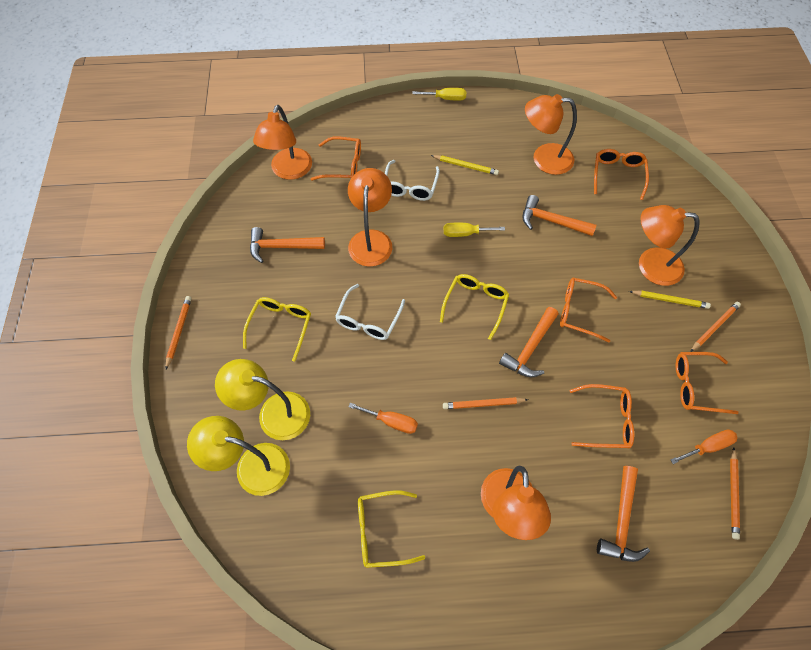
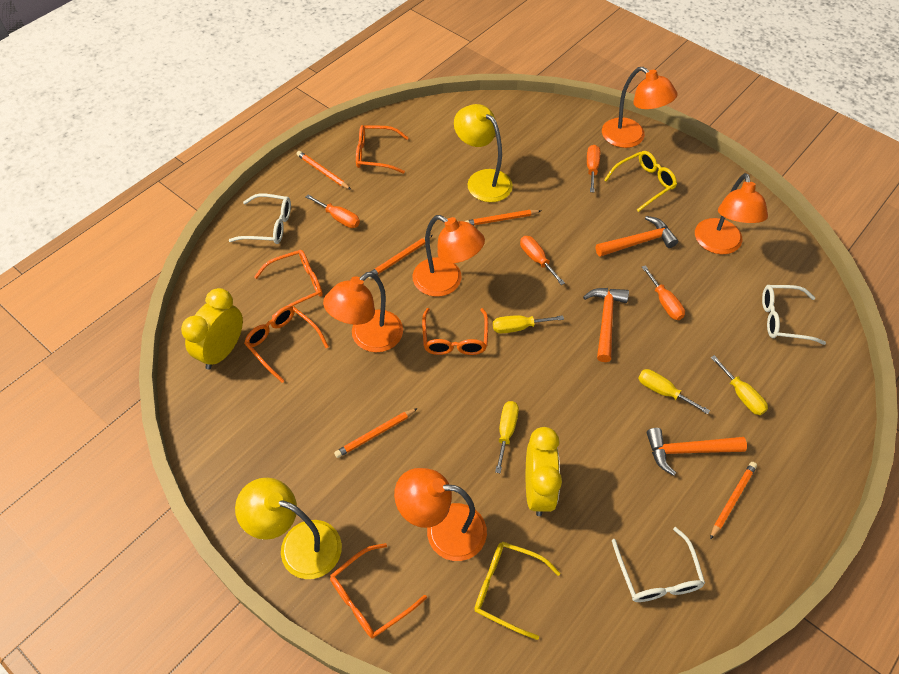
orange hammer: [250,227,325,263] [499,307,558,377] [522,195,597,236] [597,466,650,562] = 4 -> [583,288,629,362] [596,216,678,257] [647,428,747,475] = 3
orange pencil: [166,296,192,369] [443,397,528,409] [690,302,741,352] [730,447,740,540] = 4 -> [296,151,351,190] [334,408,418,458] [368,235,433,279] [464,210,541,225] [710,462,757,540] = 5
orange screwdriver: [349,403,418,434] [670,429,737,464] = 2 -> [306,194,360,228] [520,236,565,285] [587,145,600,193] [642,265,685,320] = 4
white glasses: [335,284,405,340] [385,160,440,201] = 2 -> [229,194,291,244] [612,527,705,602] [762,285,826,345] = 3
yellow clock: none = 0 -> [181,288,243,370] [526,427,562,516] = 2
yellow glasses: [243,297,311,362] [358,490,425,568] [440,274,509,340] = 3 -> [474,541,560,640] [604,151,677,212] = 2
yellow pencil: [431,155,499,175] [629,290,711,309] = 2 -> none = 0
yellow screwdriver: [412,88,466,101] [444,223,505,237] = 2 -> [493,315,564,333] [495,401,519,473] [638,369,710,414] [711,355,768,415] = 4

